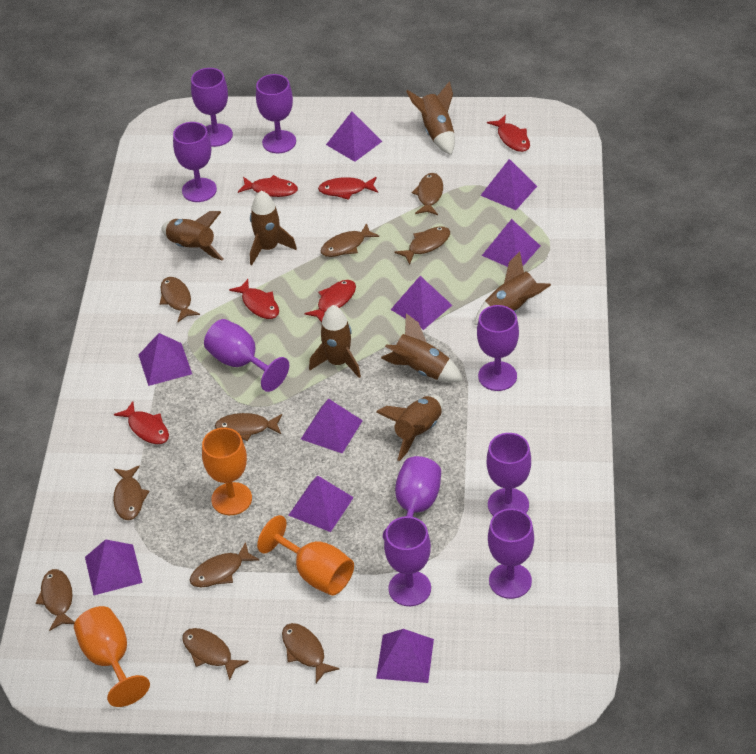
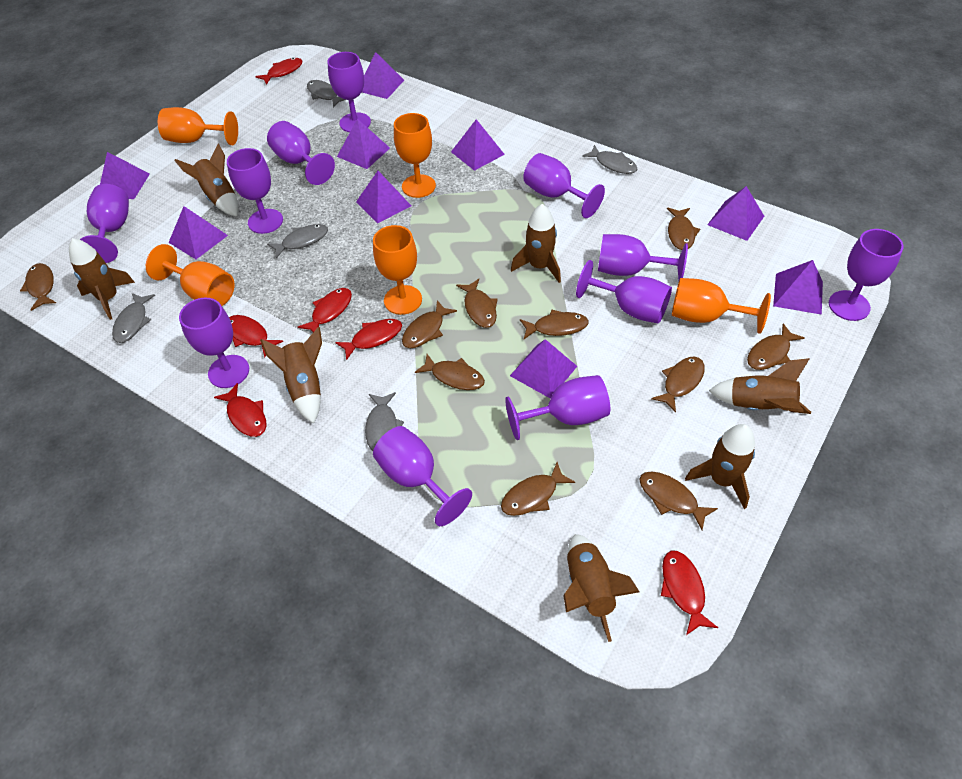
grey fish: none = 0 -> [112,293,155,343] [267,224,328,258] [307,80,345,108] [365,392,404,451] [582,145,637,174] = 5
orange goblet: [74,606,150,707] [202,428,252,515] [257,515,354,596] = 3 -> [146,244,234,306] [158,107,238,145] [373,225,422,315] [394,113,436,198] [672,278,771,334] = 5
purple goblet: [173,122,217,202] [191,68,233,147] [204,319,289,392] [256,74,296,153] [383,456,441,540] [384,516,431,606] [477,305,519,391] [487,433,531,516] [488,508,534,599] = 9 -> [80,184,129,263] [179,298,249,388] [227,148,283,234] [267,121,335,185] [328,52,371,132] [373,426,472,526] [505,375,610,440] [523,153,605,218] [576,260,672,324] [598,234,688,280] [829,229,903,321] = 11

